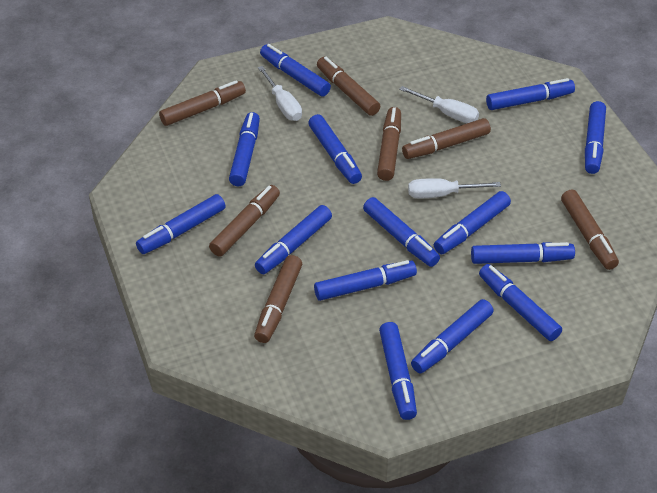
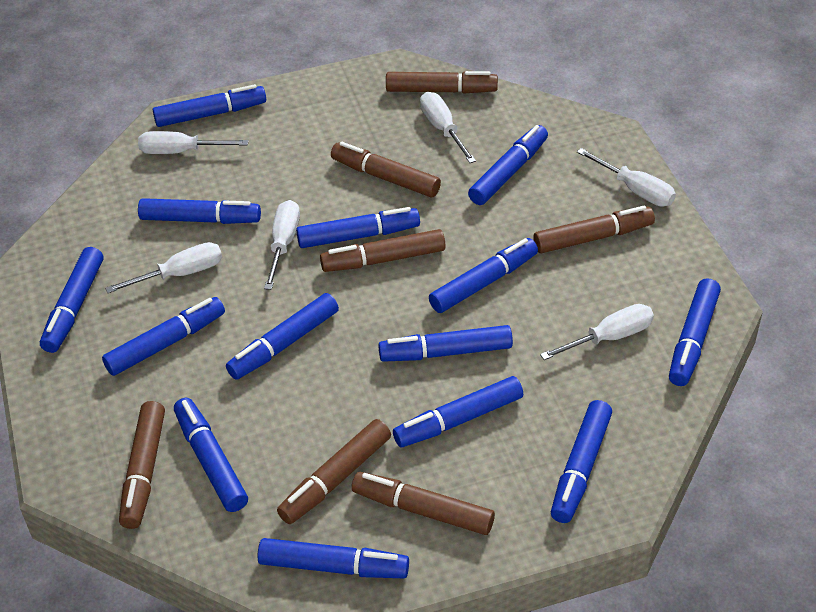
white screwdriver: [258,66,302,121] [399,86,479,123] [408,178,501,199] = 3 -> [105,242,222,293] [138,131,249,154] [264,200,300,290] [420,92,476,163] [540,304,654,360] [577,148,676,206] = 6

